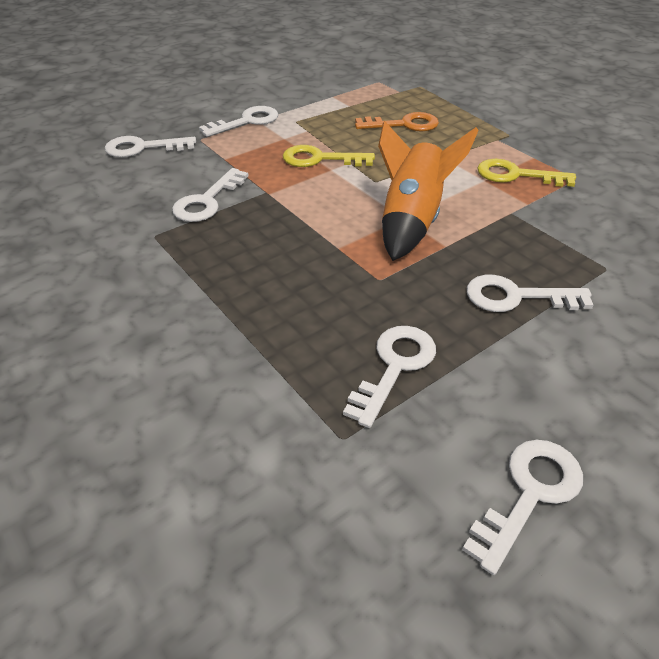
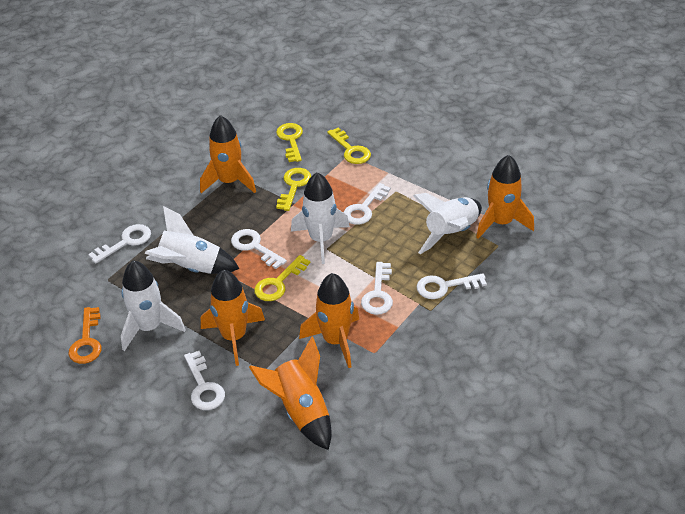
orange rocket: [378,121,479,261] = 1 -> [200,115,256,193] [201,270,265,366] [249,337,332,450] [299,273,359,368] [476,155,534,239] = 5
white rocket: none = 0 -> [121,260,186,351] [145,206,239,274] [291,172,350,264] [413,193,482,254] = 4
yellow key: [283,145,375,167] [477,159,576,187] = 2 -> [254,255,310,301] [276,123,303,162] [276,168,311,211] [327,127,371,164] = 4

